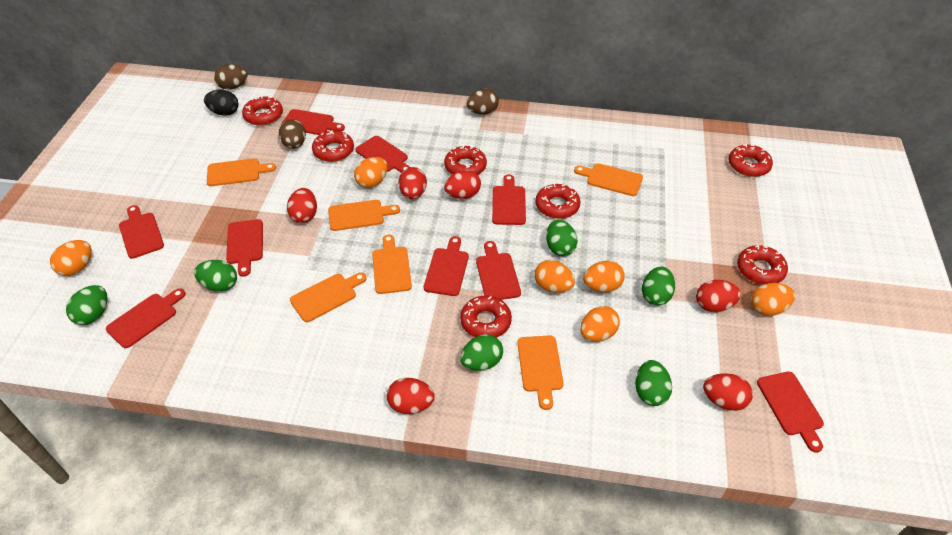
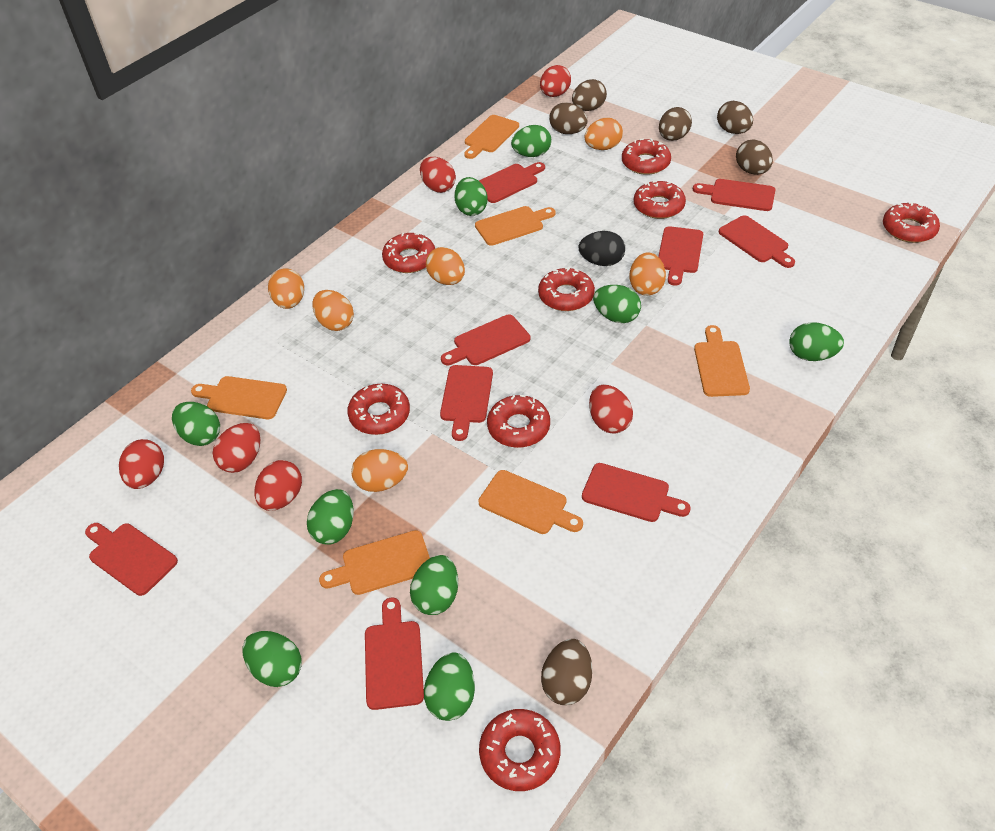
brown egg: [214,64,248,90] [279,119,306,149] [467,88,499,115] = 3 -> [541,639,592,705] [549,103,588,134] [572,79,607,111] [659,107,692,141] [717,101,753,134] [736,139,773,175] = 6
green egg: [66,285,108,325] [194,260,237,292] [460,334,503,371] [546,220,578,256] [635,360,672,406] [642,266,675,306] = 6 -> [172,402,220,446] [242,631,302,687] [307,489,354,545] [410,555,458,615] [424,652,475,721] [454,177,487,216] [511,125,551,157] [593,285,641,323] [789,322,844,361] = 9
red donut: [242,96,283,126] [312,130,354,162] [444,145,487,175] [460,295,512,337] [536,184,580,219] [729,144,773,177] [737,245,788,285] = 7 -> [347,384,410,435] [382,233,435,273] [479,709,561,791] [487,395,550,448] [538,267,595,311] [622,139,671,175] [634,181,686,219] [883,202,940,243] = 8

